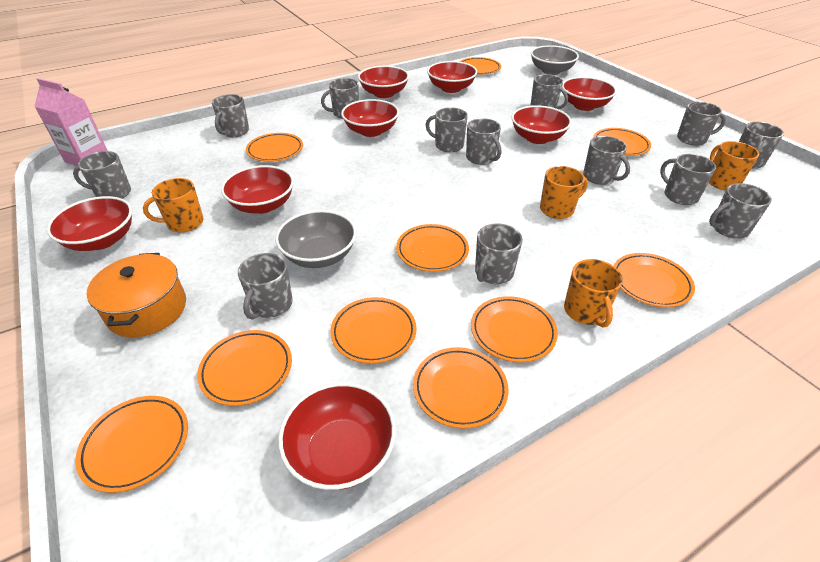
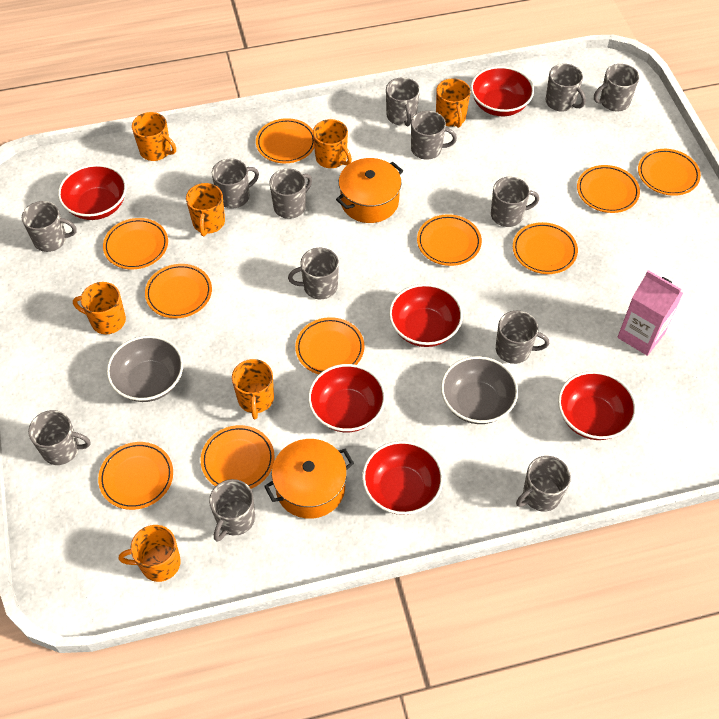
orange mug: [143,178,203,233] [540,166,588,219] [564,259,623,328] [709,141,759,191] = 4 -> [73,282,126,334] [119,525,181,582] [132,112,176,161] [186,183,225,236] [232,359,274,419] [313,119,352,168] [436,78,471,128] = 7
orange pot: [87,253,186,337] = 1 -> [264,439,354,519] [336,158,403,223] = 2
red bowl: [47,196,132,251] [221,165,294,214] [278,382,396,490] [341,99,399,137] [358,66,409,98] [427,61,477,93] [511,105,572,144] [562,77,617,111] = 8 -> [58,164,127,220] [308,364,386,432] [362,441,443,515] [389,284,463,347] [471,66,534,116] [558,371,637,440] = 6

